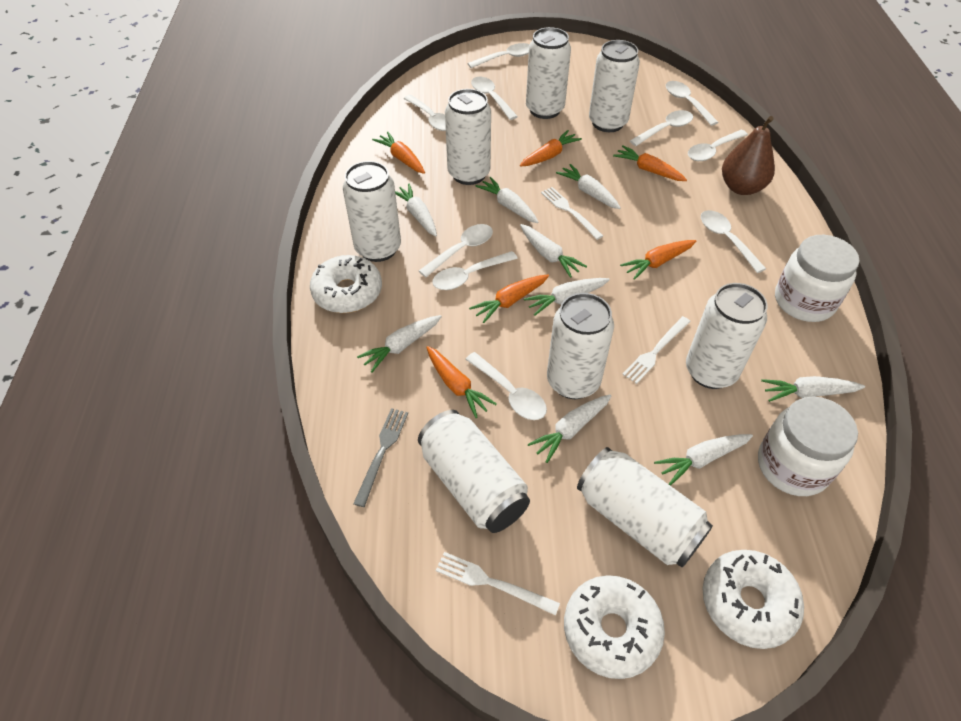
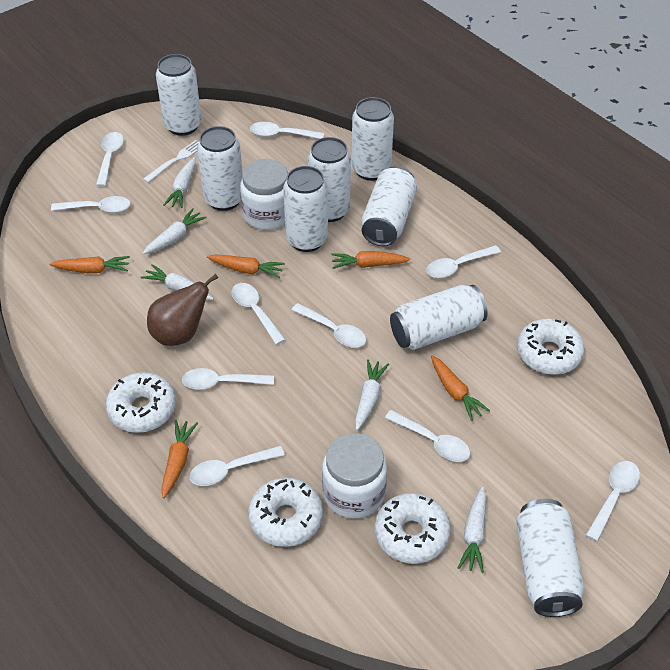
grey fork: [353,408,408,507] = 1 -> none = 0
orange carrot: [372,132,425,174] [426,346,497,418] [469,275,549,323] [520,130,582,167] [613,146,687,181] [620,240,696,280] = 6 -> [50,256,130,273] [161,420,198,498] [207,254,285,278] [331,251,411,269] [431,355,490,421] = 5
white carrot: [357,315,442,372] [395,184,437,237] [475,177,539,223] [520,224,587,278] [524,278,610,316] [528,394,612,463] [556,164,621,209] [654,434,753,486] [761,376,865,402] = 9 -> [140,264,214,300] [143,208,207,254] [164,158,196,208] [355,359,389,430] [458,487,486,573] = 5
white donut: [310,255,382,313] [564,575,665,679] [702,550,804,649] = 3 -> [106,372,176,433] [248,478,323,547] [374,493,451,564] [517,319,585,375] = 4
white fork: [436,552,560,616] [541,187,603,240] [622,316,691,384] = 3 -> [143,140,199,183] = 1

